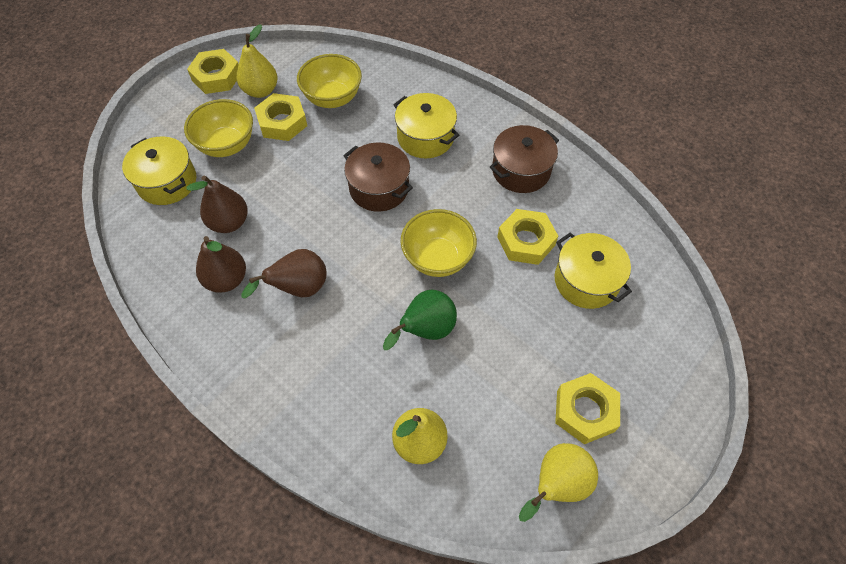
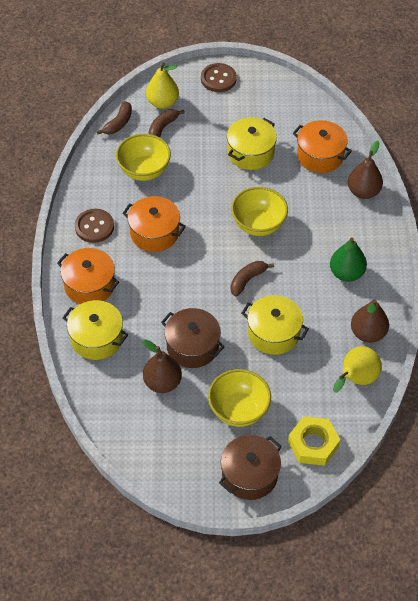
brown banana: none = 0 -> [97,101,132,135] [149,109,185,137] [231,261,274,297] = 3
brown button: none = 0 -> [75,209,114,243] [201,63,237,92] = 2
orange pot: none = 0 -> [57,248,119,304] [122,196,186,252] [293,120,352,173] = 3
yellow nut: [187,49,239,94] [254,93,307,141] [497,209,558,265] [555,373,620,444] = 4 -> [288,416,340,465] = 1
yellow pear: [237,24,277,98] [392,408,448,464] [519,443,598,522] = 3 -> [146,62,179,109] [333,346,382,393] = 2

